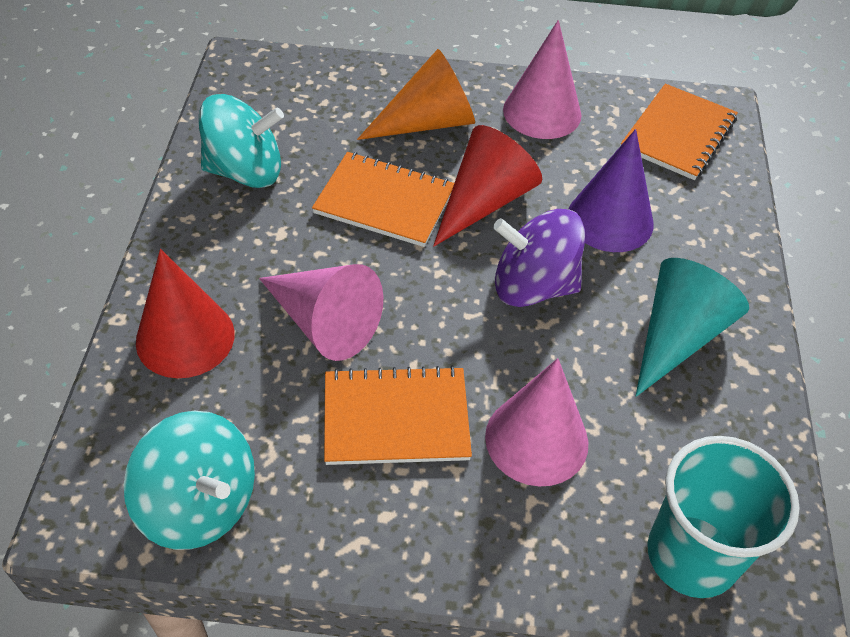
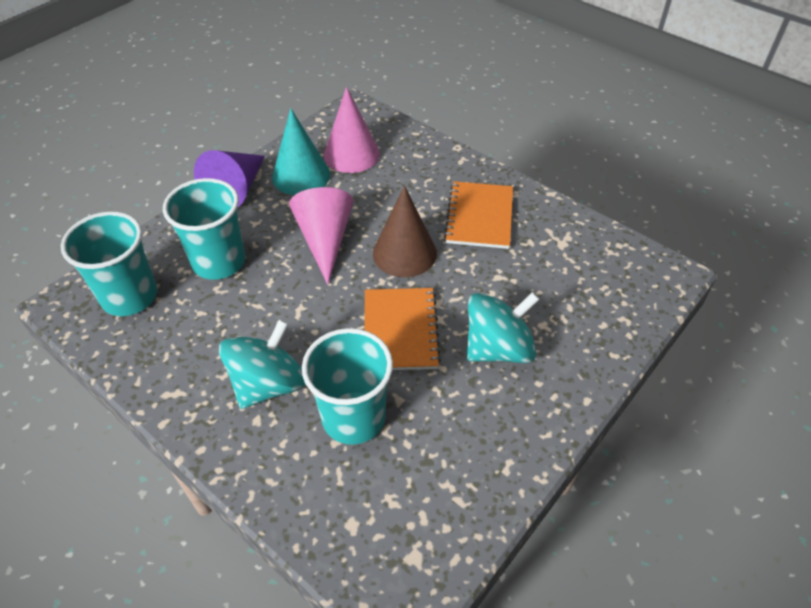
brown cone: none = 0 -> [373,186,437,277] = 1
orange cone: [357,49,475,140] = 1 -> none = 0
orange notebook: [312,152,454,247] [324,366,472,465] [621,84,738,180] = 3 -> [364,288,441,370] [444,181,513,249] = 2
pink cone: [259,264,383,361] [485,358,588,486] [503,20,582,139] = 3 -> [289,187,353,285] [324,87,380,173] = 2
purple spinning top: [493,209,585,307] = 1 -> none = 0
red cone: [136,249,235,378] [433,125,542,246] = 2 -> none = 0
turquoise cup: [648,436,800,598] = 1 -> [61,211,157,316] [163,178,245,280] [302,328,393,445] = 3

